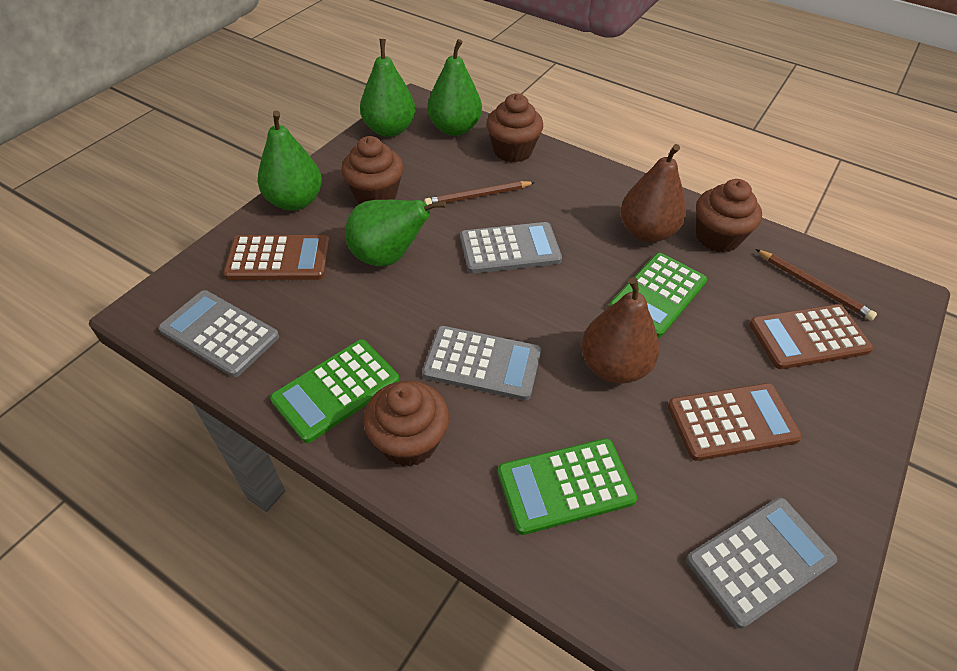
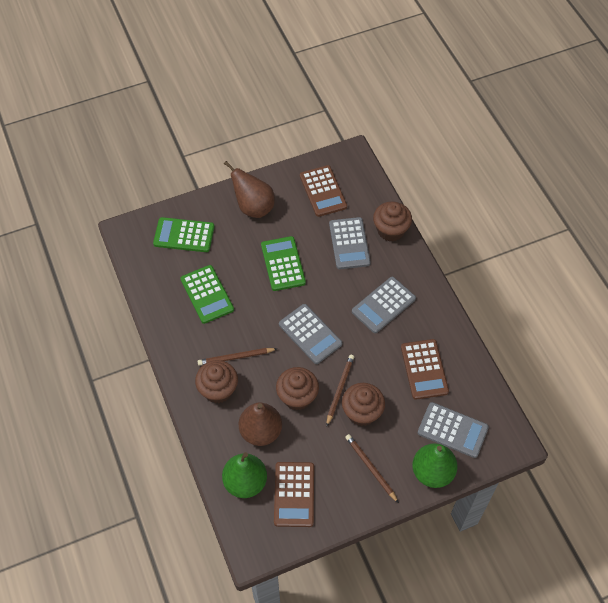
brown pencil: [424,181,535,205] [756,249,877,320] = 2 -> [197,348,277,366] [326,355,354,427] [345,434,399,503] = 3
green pear: [258,111,322,211] [345,200,446,266] [360,39,416,137] [428,39,482,136] = 4 -> [222,452,267,498] [412,443,458,488] = 2

